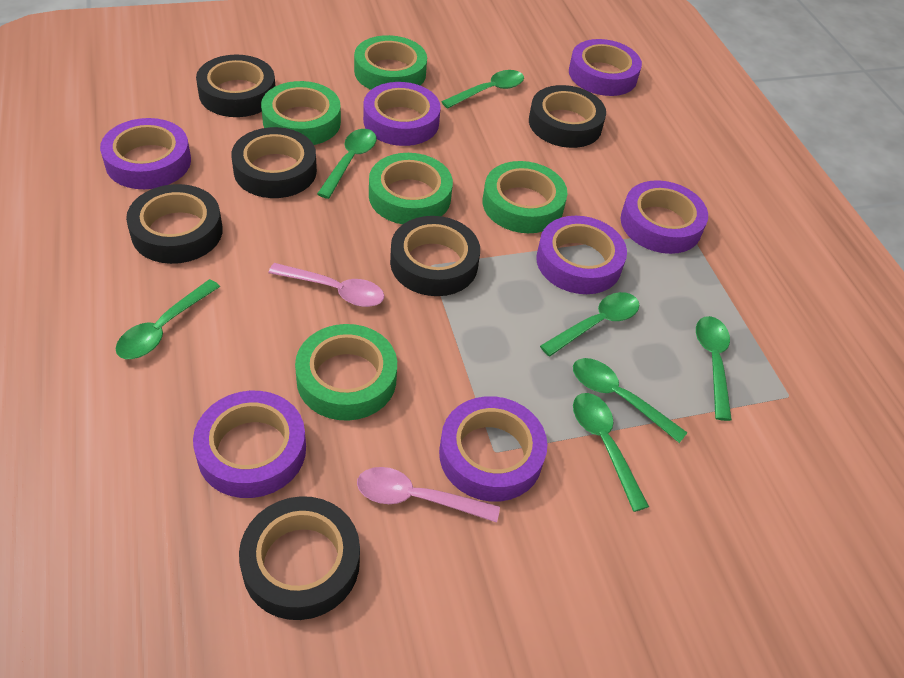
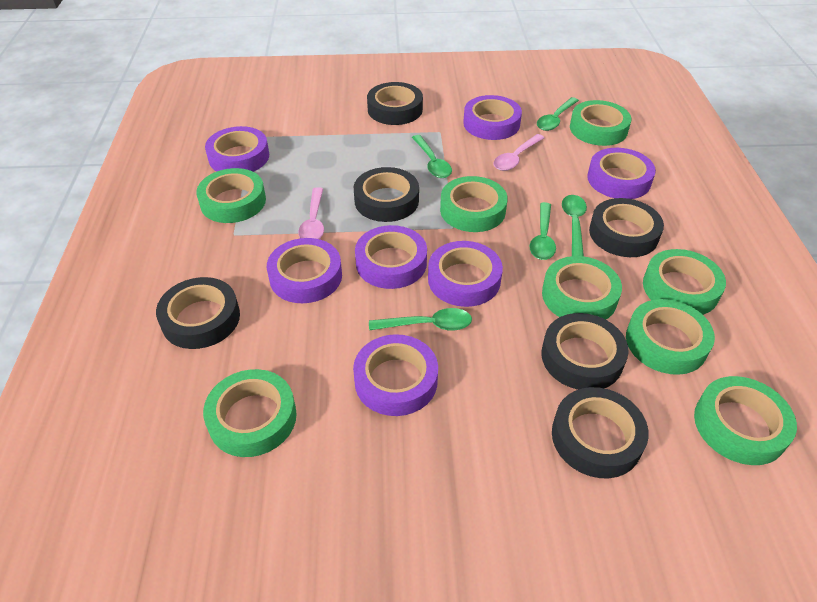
green spoon: [115,279,220,359] [317,129,377,199] [441,70,524,109] [540,292,640,356] [573,358,688,443] [573,393,649,512] [696,316,732,421] = 7 -> [369,308,472,331] [412,135,452,178] [530,202,556,260] [537,97,579,131] [562,195,587,256] = 5
green tape: [261,81,341,145] [295,324,397,421] [354,35,427,90] [369,153,453,224] [483,161,568,233] = 5 -> [196,168,266,223] [203,369,297,457] [440,176,508,232] [542,256,622,320] [570,100,632,146] [626,299,715,375] [643,249,726,315] [694,376,797,465] = 8

